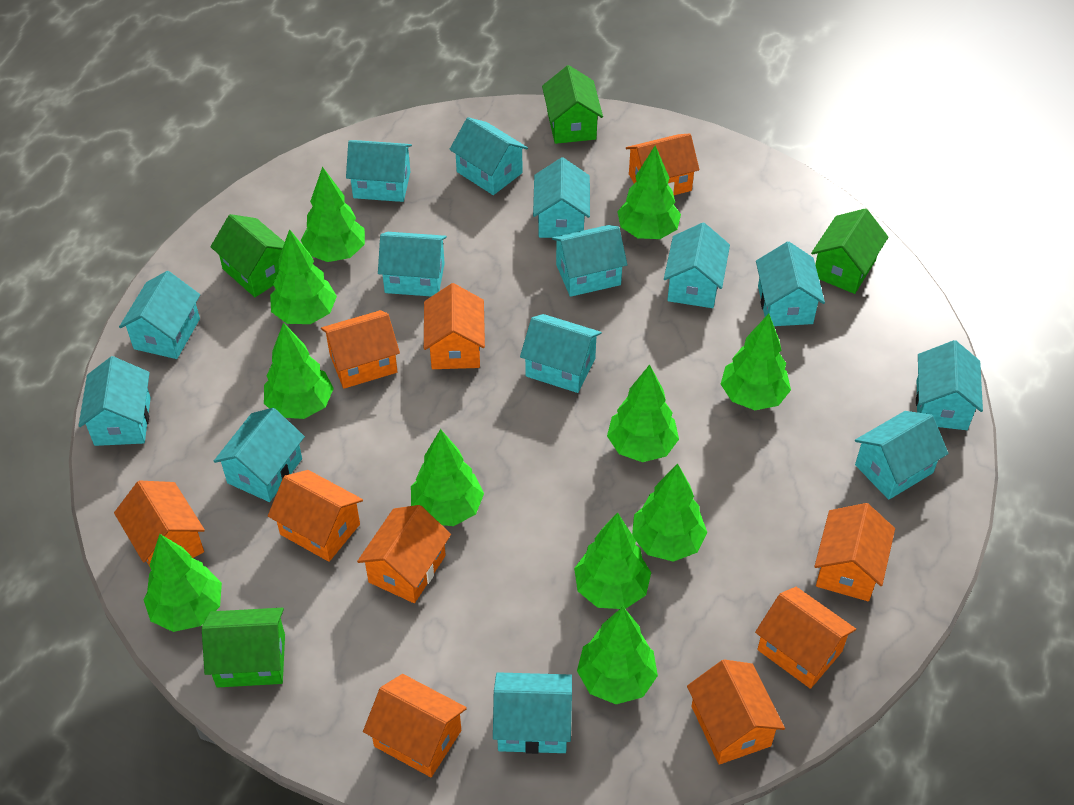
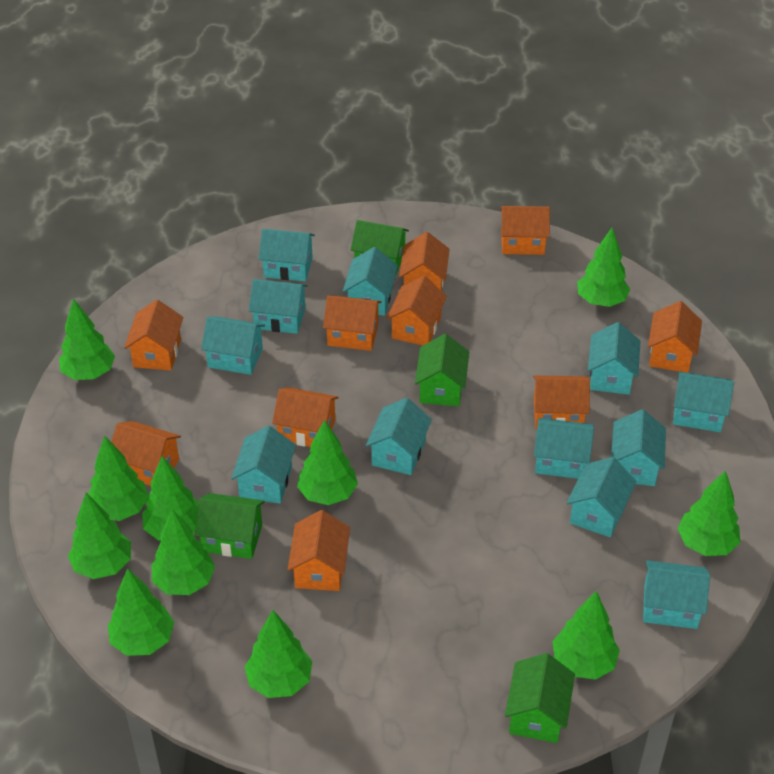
turquoise house: [79,356,151,446] [119,271,200,359] [214,408,305,502] [346,140,412,202] [378,232,447,297] [449,117,528,195] [493,672,572,754] [520,314,602,393] [533,157,590,238] [552,225,627,297] [664,223,730,308] [756,242,825,326] [855,411,949,500] [916,340,983,430] = 14 -> [201,317,265,375] [231,426,296,504] [249,279,308,334] [259,229,315,281] [343,247,398,316] [366,398,432,475] [534,418,594,479] [567,457,636,537] [588,322,641,395] [611,410,666,486] [643,560,710,629] [673,371,734,432] = 12

